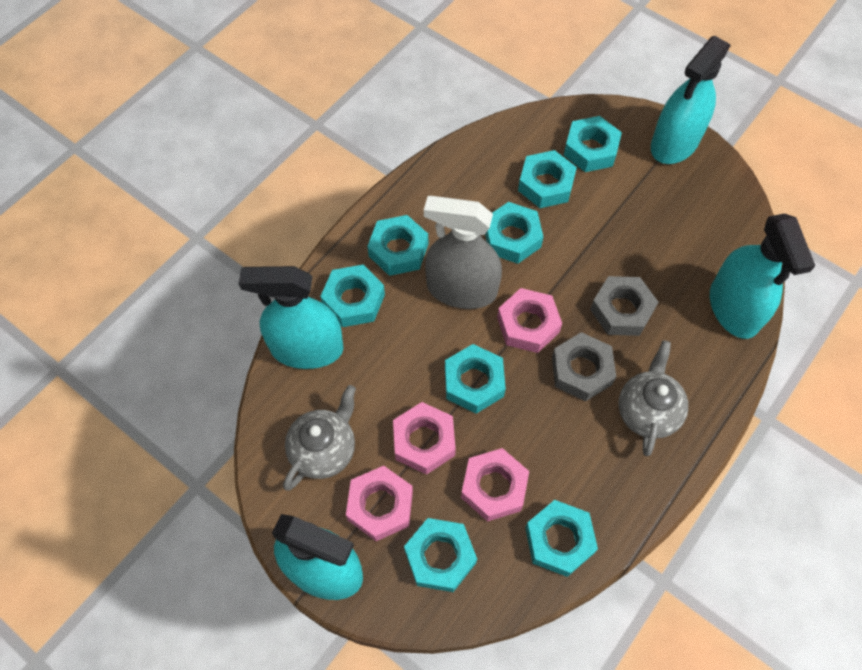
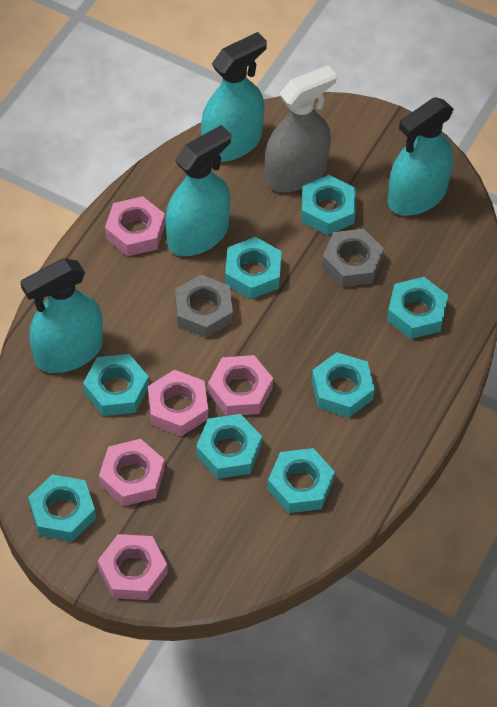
grey teapot: [283,385,356,490] [619,340,688,456] = 2 -> none = 0
pink nut: [346,466,413,541] [393,402,456,475] [461,448,529,522] [497,288,562,353] = 4 -> [98,534,168,600] [99,439,165,506] [105,196,165,256] [148,370,208,436] [208,355,273,416] = 5

